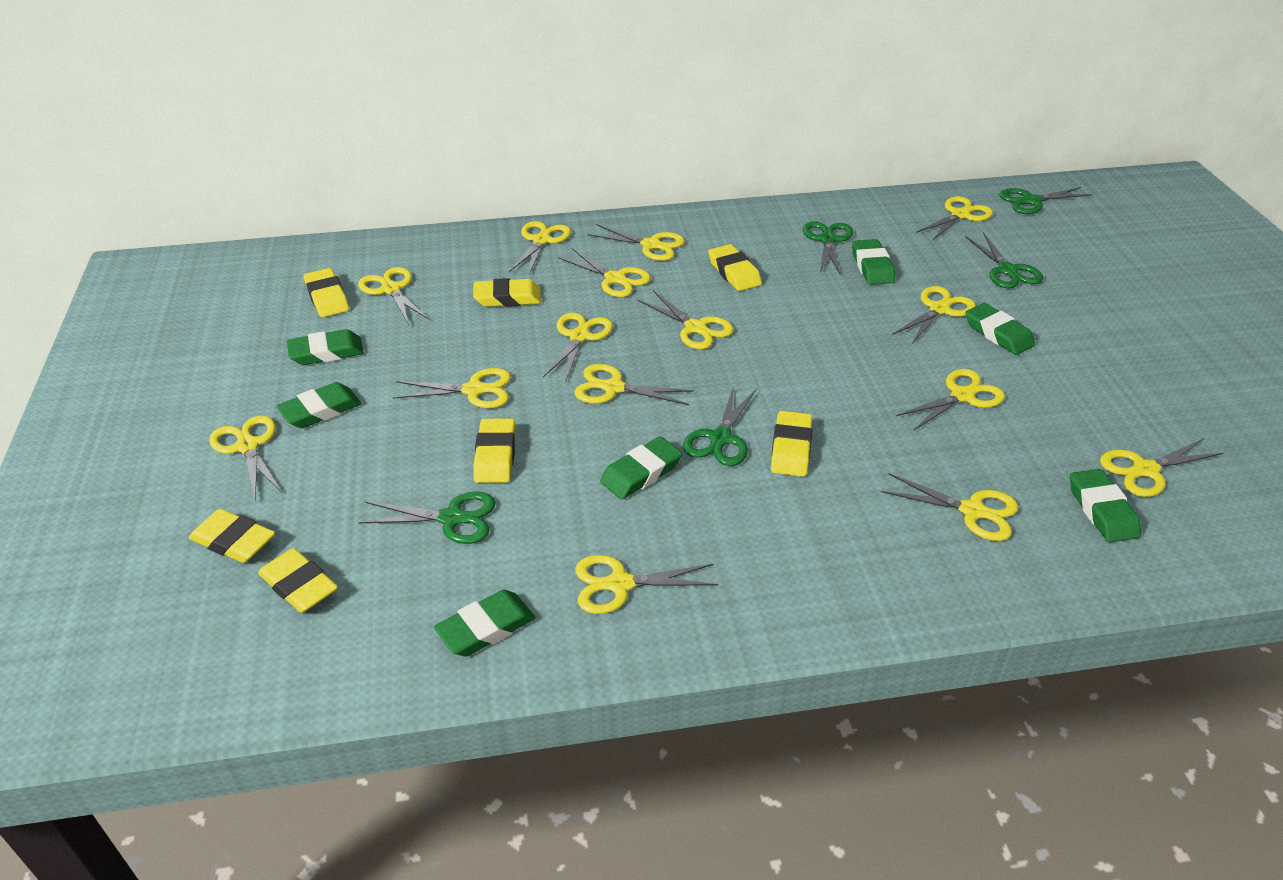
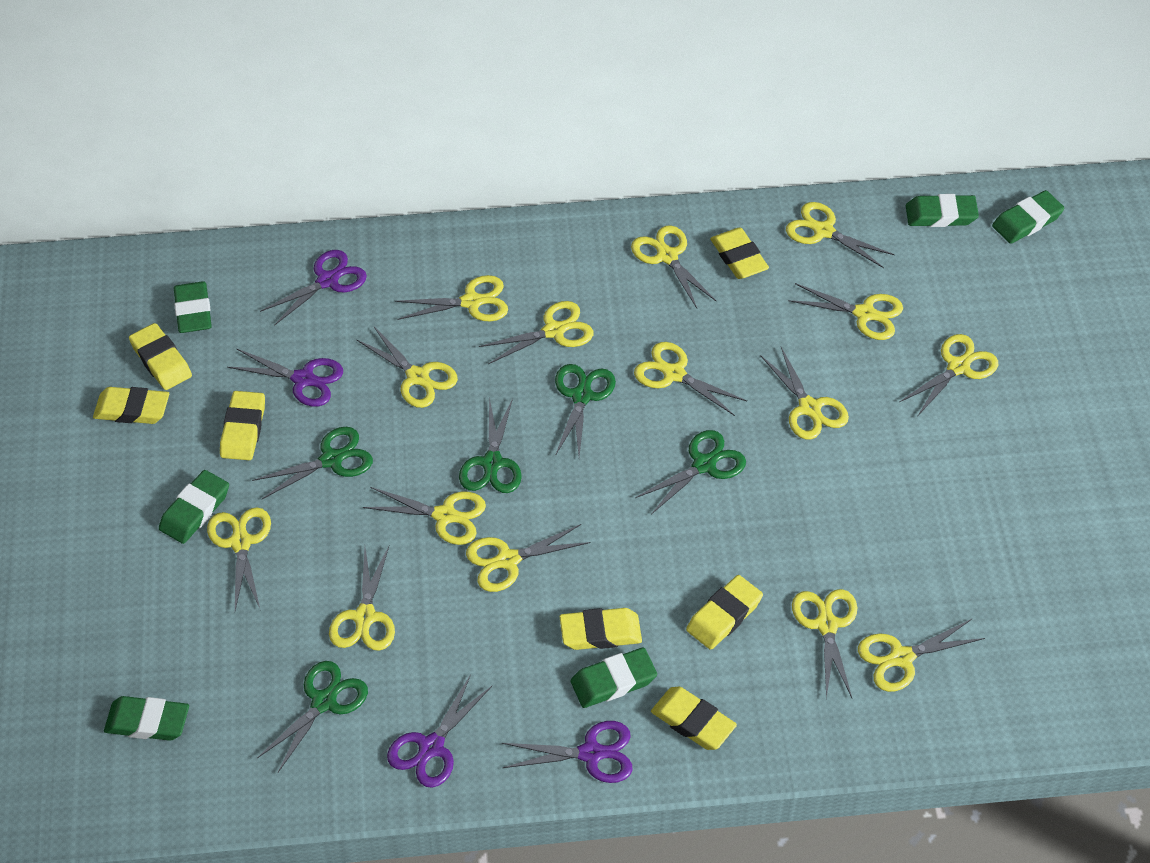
green eraser: [276,382,362,428] [287,329,364,365] [434,590,535,656] [600,436,682,500] [852,239,895,285] [965,303,1035,355] [1070,469,1141,543] = 7 -> [104,696,189,741] [159,470,229,544] [174,281,212,333] [571,648,657,708] [906,194,979,227] [992,190,1065,244] = 6
purple scissors: none = 0 -> [227,348,343,407] [260,250,367,326] [387,674,492,788] [502,721,633,783] = 4

